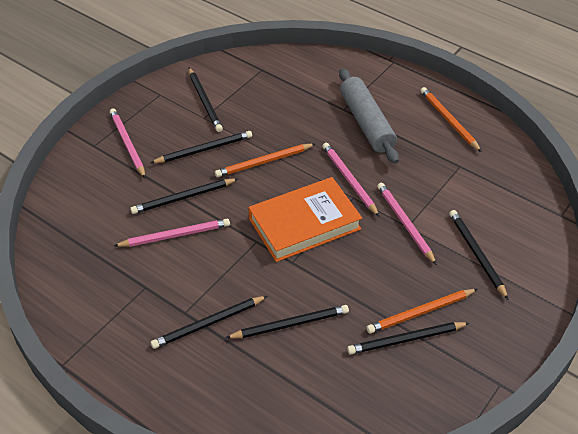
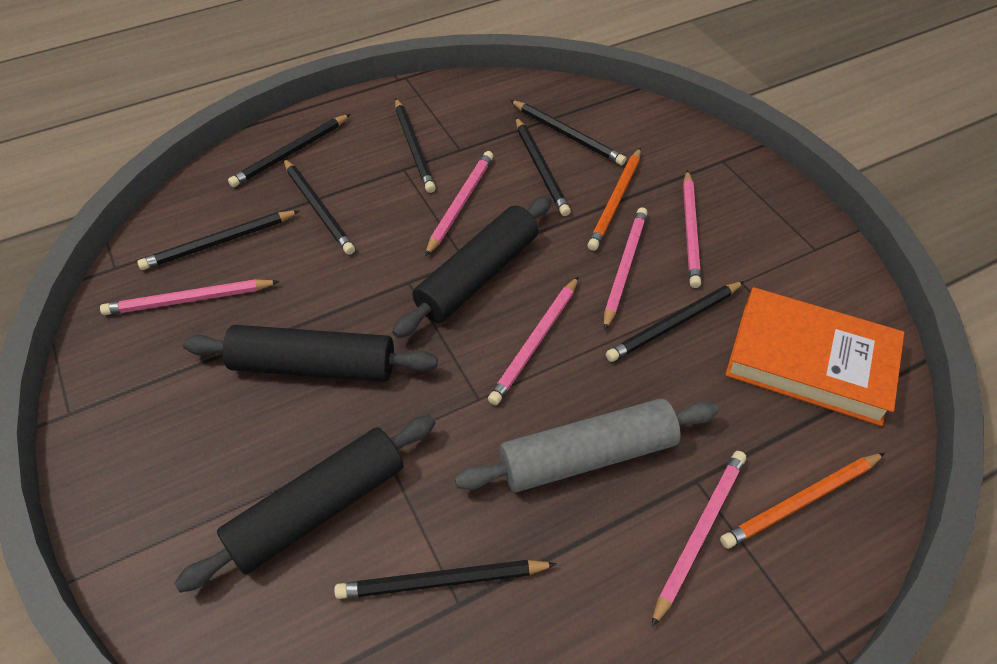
black pencil: [130,178,238,214] [150,131,252,163] [151,296,267,349] [189,68,223,132] [226,305,349,339] [347,322,469,355] [449,210,509,300] = 7 -> [137,210,300,270] [228,114,351,187] [284,159,355,255] [334,560,557,599] [395,99,436,193] [510,100,626,165] [516,117,571,216] [606,281,744,362] = 8
black rolling pin: none = 0 -> [174,415,435,593] [183,325,438,382] [392,196,552,338] = 3
orange pencil: [215,144,315,177] [366,289,477,334] [420,87,482,152] = 3 -> [587,148,641,251] [720,453,885,549] = 2
pink pencil: [110,108,145,178] [114,219,230,247] [322,143,379,216] [377,183,437,265] = 4 -> [100,279,280,315] [425,151,493,256] [488,277,578,405] [604,207,647,331] [651,451,746,627] [683,170,701,288] = 6

